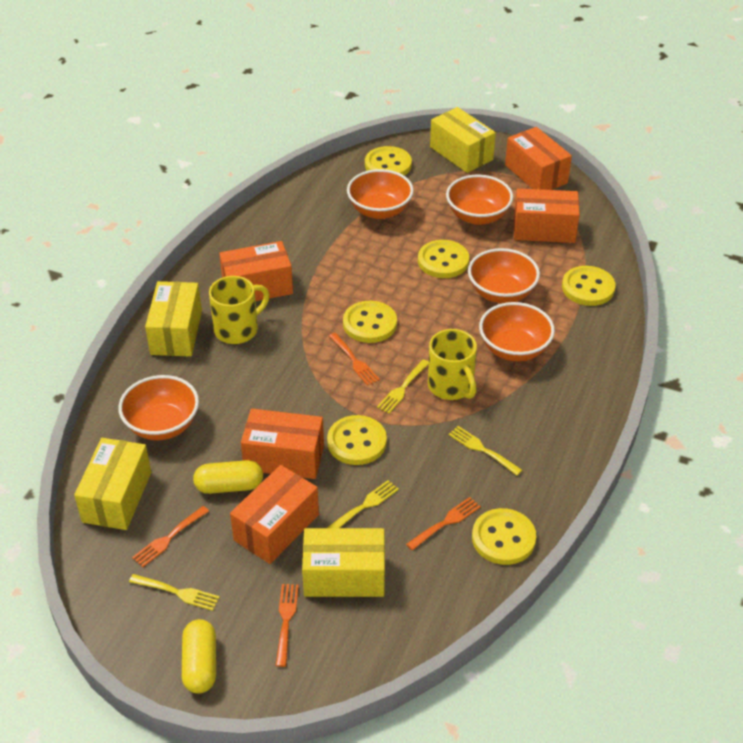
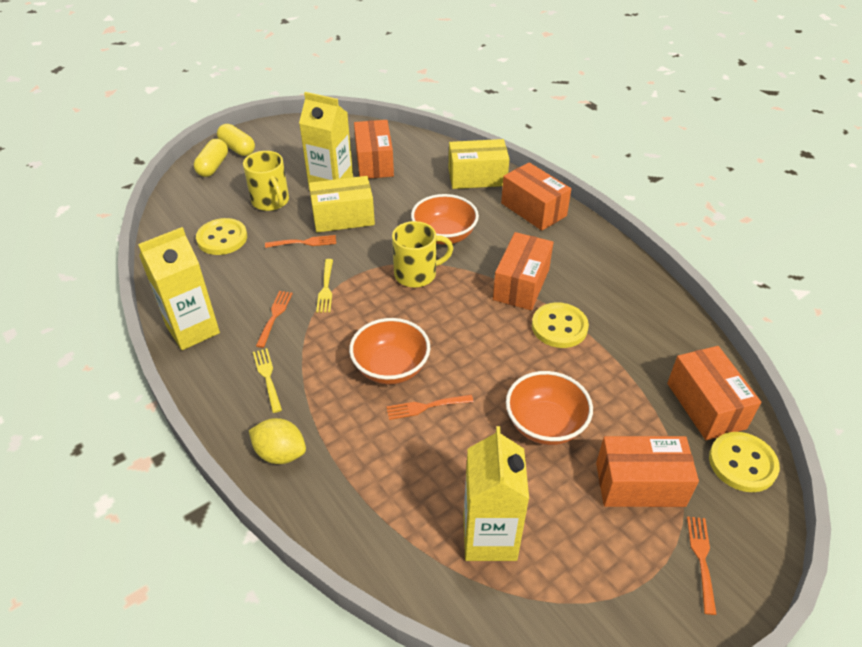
orange bowl: [118,375,199,440] [347,169,414,219] [446,175,513,225] [468,248,540,303] [479,302,555,361] = 5 -> [349,318,430,384] [411,194,479,245] [506,371,593,445] = 3
yellow box: [74,438,151,530] [145,281,202,357] [302,528,385,597] [430,107,496,173] = 4 -> [309,176,375,233] [449,139,509,189] = 2
yellow button: [327,415,387,465] [343,301,397,343] [365,146,412,175] [418,240,469,278] [472,508,536,565] [562,266,615,306] = 6 -> [196,218,247,255] [532,302,589,348] [709,432,780,492] = 3
yellow carton: none = 0 -> [138,227,220,350] [299,92,353,191] [463,426,529,561] = 3
yellow fork: [129,574,220,611] [327,480,399,528] [377,359,429,414] [449,426,522,475] = 4 -> [253,348,282,413] [316,259,333,312] = 2
yellow lemon: none = 0 -> [249,418,306,464] = 1

